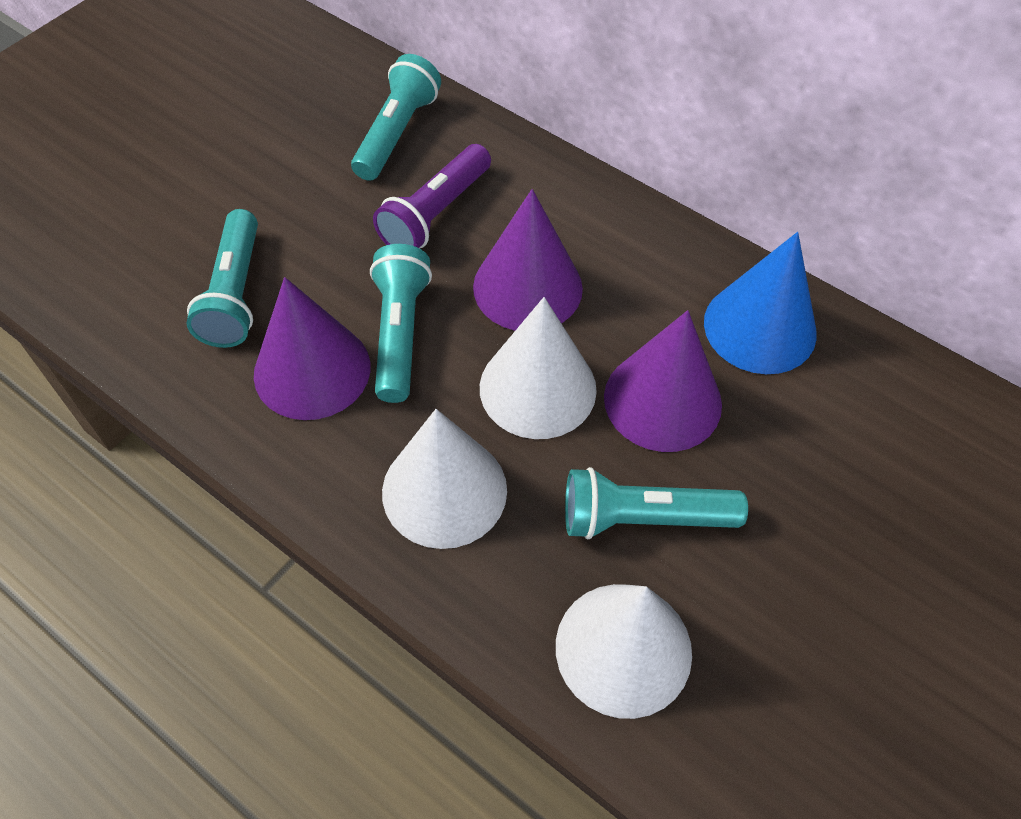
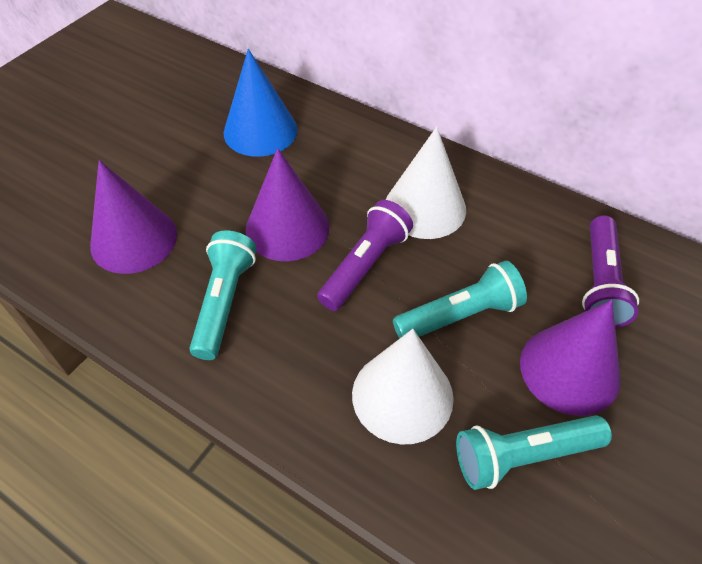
purple flashlight: [373,144,491,249] = 1 -> [317,200,413,311] [582,215,639,328] = 2
turquoise flashlight: [186,209,258,348] [351,54,441,181] [370,244,432,403] [565,467,748,539] = 4 -> [189,230,256,360] [393,261,527,339] [456,415,612,490] = 3
white cone: [382,409,507,549] [480,297,597,439] [556,584,692,719] = 3 -> [352,329,454,444] [386,127,466,239] = 2

